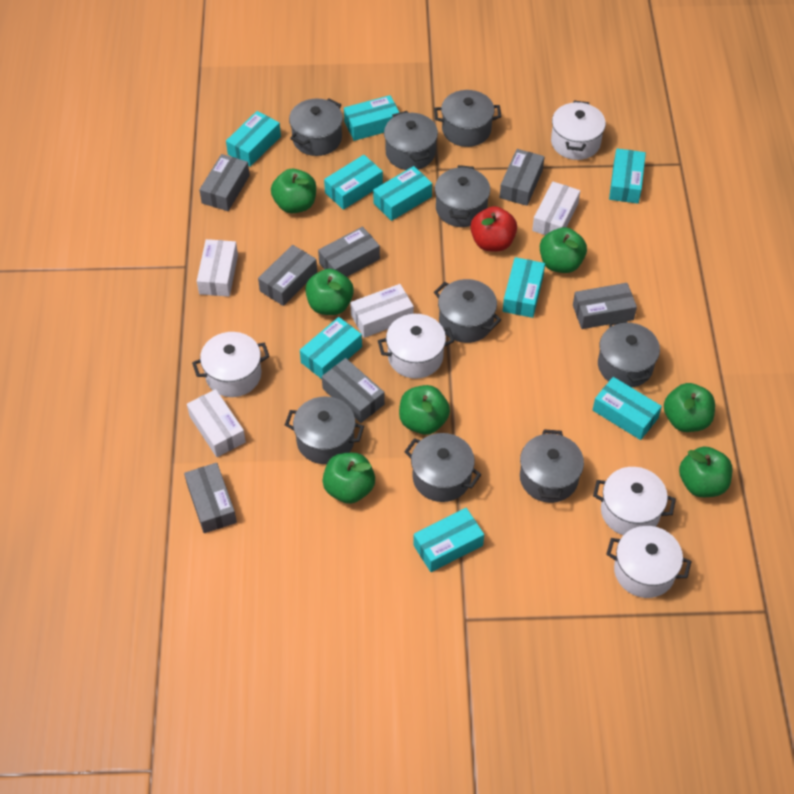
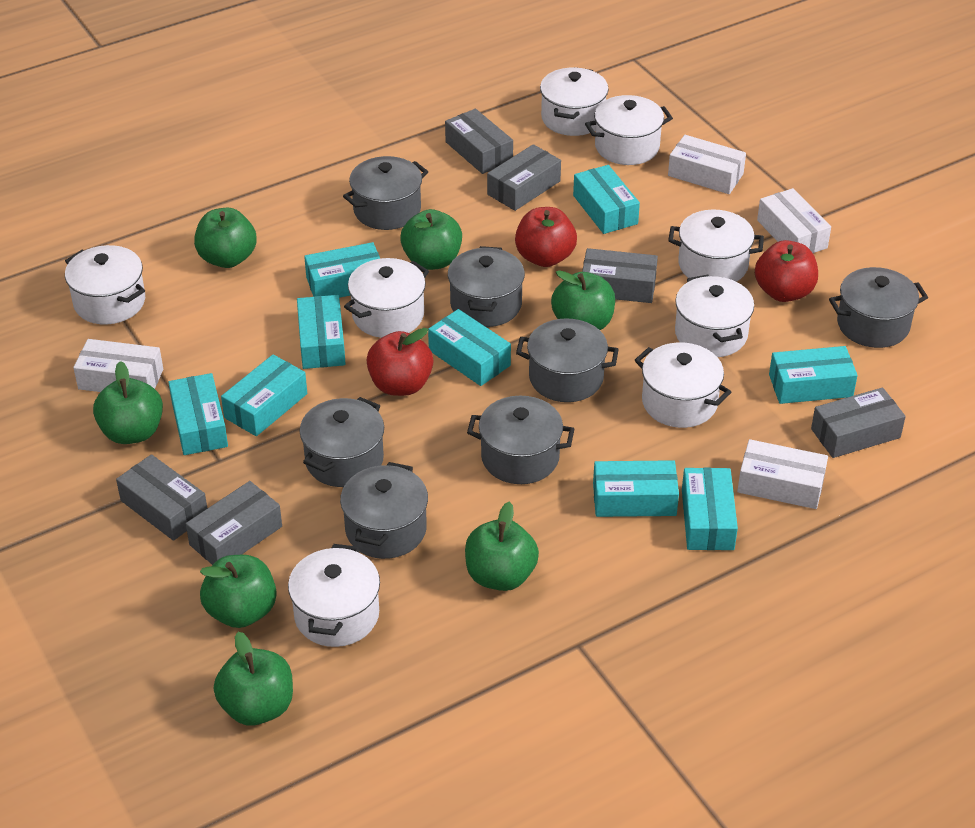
grey box: [184,463,237,533] [199,154,250,211] [258,245,317,306] [318,227,380,277] [322,358,385,423] [500,149,544,206] [573,283,637,329] = 7 -> [116,454,207,541] [186,481,282,565] [445,109,513,174] [487,144,561,211] [582,248,658,303] [811,387,906,458] = 6
grey pot: [285,396,364,464] [289,98,343,156] [384,111,438,170] [404,433,482,502] [434,90,501,147] [434,279,501,343] [435,165,490,227] [520,429,584,503] [598,319,660,388] = 9 -> [300,397,384,487] [340,462,428,559] [343,156,428,230] [448,246,525,327] [467,396,574,484] [516,318,619,402] [829,267,928,348] = 7
red apple: [470,206,517,252] = 1 -> [366,328,433,396] [515,207,577,267] [755,240,818,302] = 3
white pot: [192,332,270,397] [378,314,454,379] [551,101,606,160] [593,467,676,535] [606,526,692,598] = 5 -> [65,245,145,324] [288,544,380,647] [344,258,429,338] [540,67,609,136] [585,95,673,165] [635,343,731,428] [668,209,764,282] [675,275,754,357] = 8

